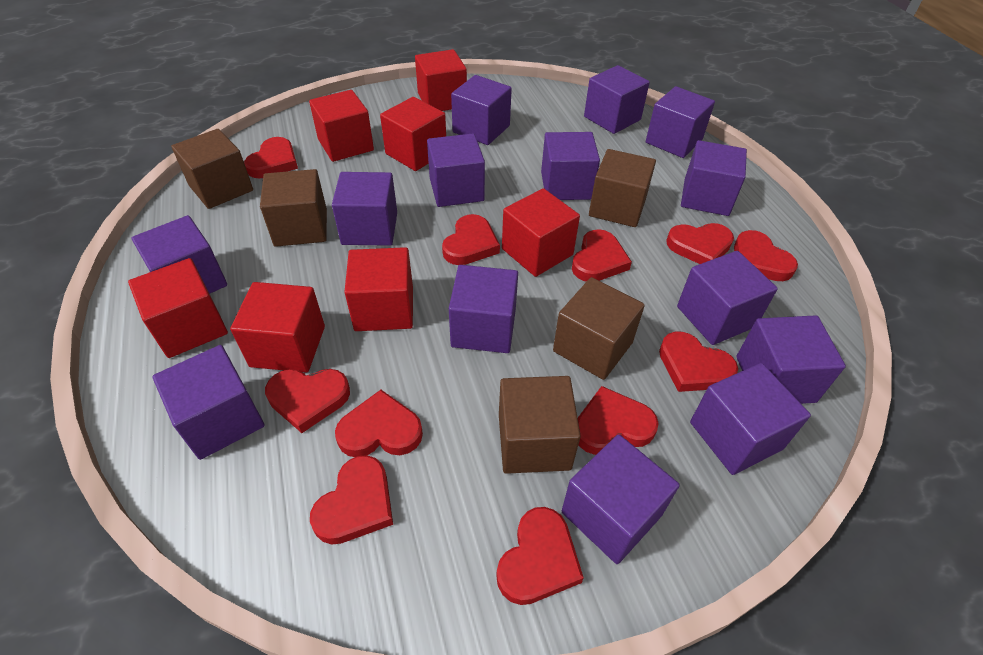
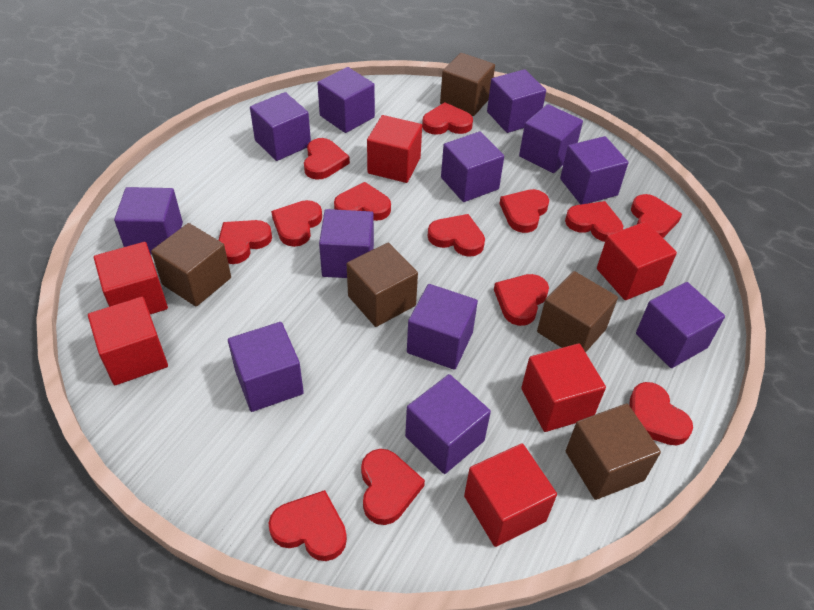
purple cube: [132,215,227,294] [152,345,265,460] [332,172,397,246] [427,134,485,207] [449,265,518,353] [451,75,512,145] [541,132,600,200] [562,434,680,564] [584,65,650,134] [646,86,715,158] [677,251,778,345] [681,140,747,216] [690,363,811,475] [736,315,846,404] = 14 -> [114,187,183,254] [228,322,304,412] [250,92,311,161] [317,67,375,133] [319,209,374,278] [405,374,491,474] [407,284,478,370] [441,131,504,202] [487,69,546,133] [519,104,583,173] [560,136,628,205] [636,282,725,368] = 12
red cube: [128,258,228,358] [230,282,325,373] [309,90,374,162] [344,247,413,331] [380,97,446,171] [415,49,467,111] [502,188,580,277] = 7 -> [88,297,168,385] [94,242,168,314] [367,115,422,183] [464,443,557,547] [521,343,606,432] [597,222,677,300] = 6
red heart: [244,137,298,178] [265,369,350,433] [310,455,393,544] [335,390,423,457] [442,214,500,265] [496,507,584,605] [572,229,632,281] [578,386,659,455] [659,332,738,392] [666,223,734,264] [734,230,798,281] = 11 -> [218,220,272,264] [268,490,347,561] [271,200,322,247] [304,138,350,180] [334,182,391,221] [361,449,425,525] [422,102,473,135] [428,214,485,257] [494,274,549,326] [499,189,549,233] [565,201,623,242] [630,382,693,445] [631,194,682,238] = 13

